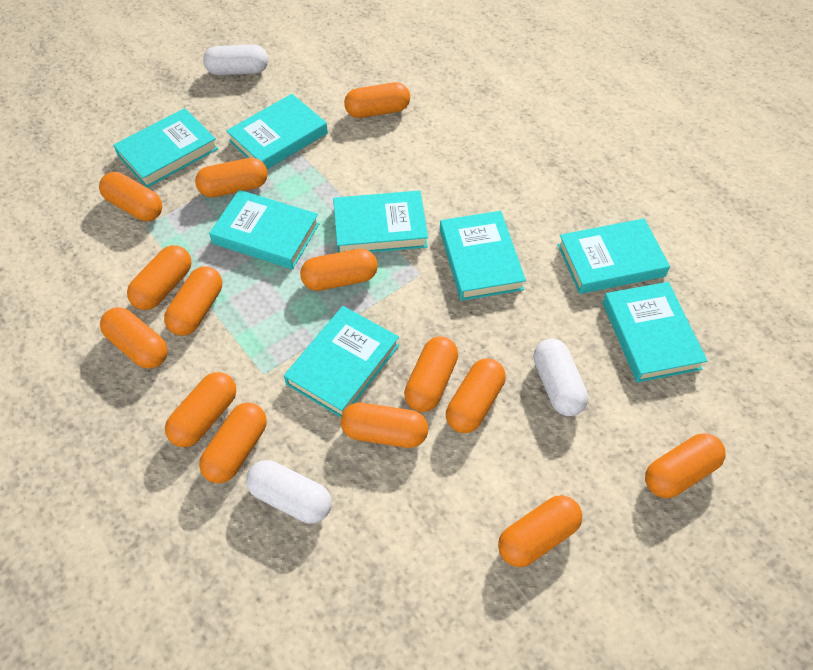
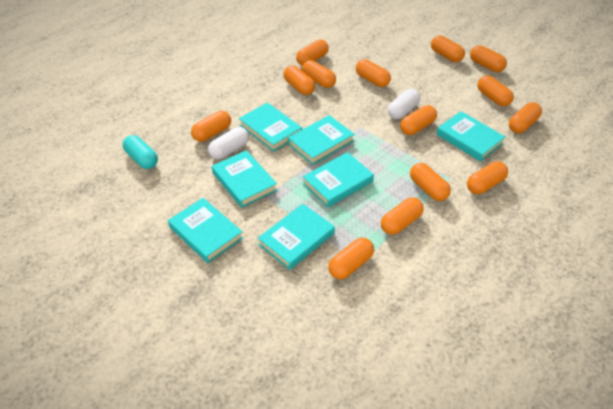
turquoise book: [113,108,219,188] [209,190,319,269] [226,94,328,169] [284,306,399,417] [333,191,428,253] [440,211,526,301] [558,218,670,294] [603,282,708,383] = 8 -> [168,198,243,263] [212,150,277,208] [239,103,302,152] [258,204,335,270] [288,115,355,165] [302,152,374,207] [436,111,505,162] = 7
turquoise capsule: none = 0 -> [123,135,158,169] = 1
white capsule: [203,44,268,75] [246,460,332,524] [533,339,588,416] = 3 -> [208,127,249,159] [388,89,420,119] = 2

